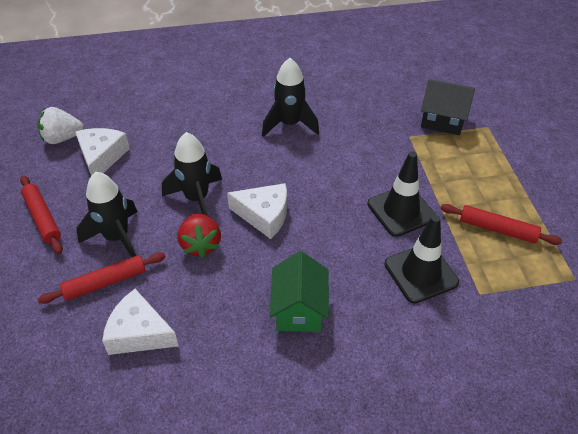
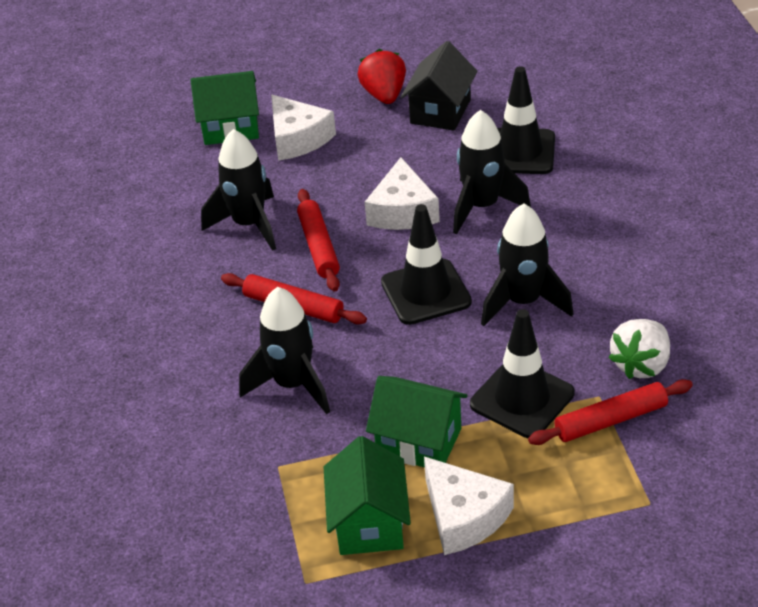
black rocket: [76,172,138,257] [162,132,222,216] [262,58,319,137] = 3 -> [201,129,276,251] [239,287,330,414] [453,110,531,234] [481,203,573,326] = 4
black traffic cone: [368,151,436,237] [385,215,459,303] = 2 -> [381,204,472,325] [470,309,575,438] [497,66,555,174] = 3
green house: [269,251,329,332] = 1 -> [190,71,259,145] [324,436,411,555] [366,376,468,467] = 3

